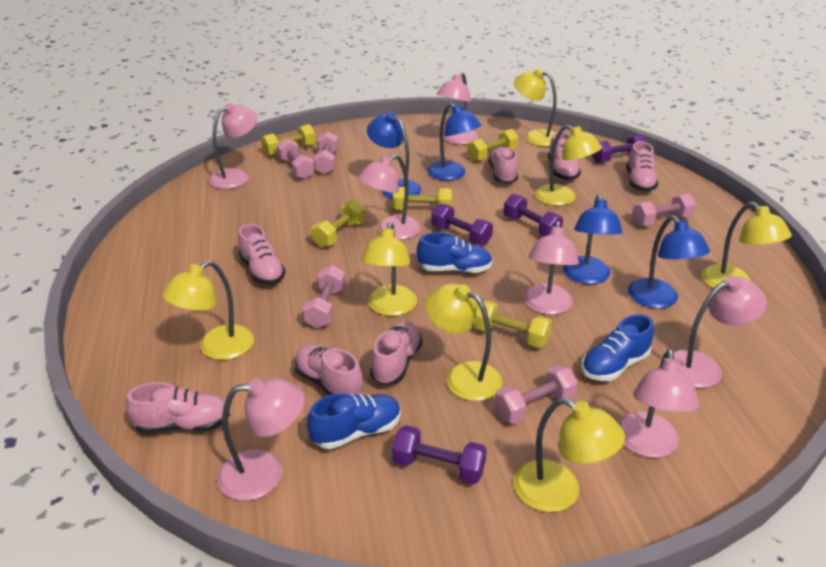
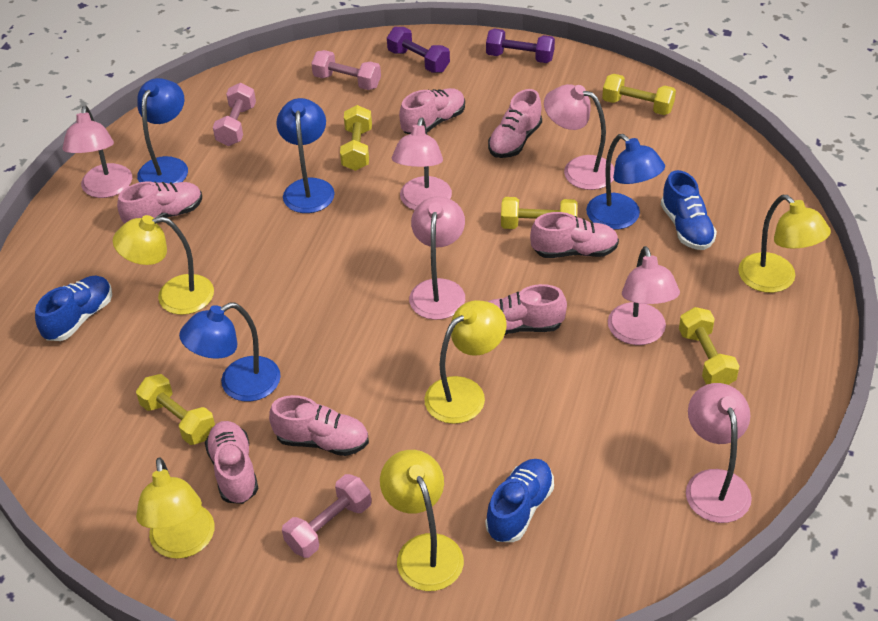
pink dumbbell: [277,138,315,179] [302,265,346,328] [313,132,338,174] [494,365,578,424] [632,193,696,226] = 5 -> [213,83,256,146] [282,474,372,558] [311,50,381,90] = 3
pink lamp: [209,103,257,189] [217,378,305,501] [358,154,421,240] [436,72,478,145] [523,221,579,315] [618,349,699,458] [674,276,767,388] = 7 -> [62,105,132,198] [392,118,452,210] [409,196,465,320] [544,84,615,190] [608,246,680,345] [686,383,752,523] = 6
purple dumbbell: [392,425,487,484] [431,204,493,245] [504,194,563,236] [592,135,647,163] = 4 -> [387,27,450,73] [486,29,555,63] = 2
yellow lamp: [162,261,254,360] [361,222,417,316] [425,283,503,401] [514,69,557,147] [514,398,625,512] [535,125,602,206] [701,202,792,288] = 7 -> [113,215,214,315] [136,457,215,559] [380,450,464,591] [424,300,506,424] [738,195,831,293] = 5

